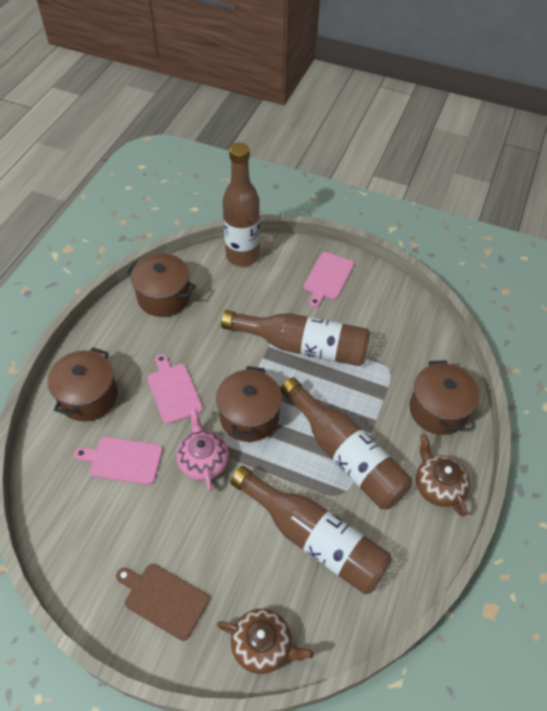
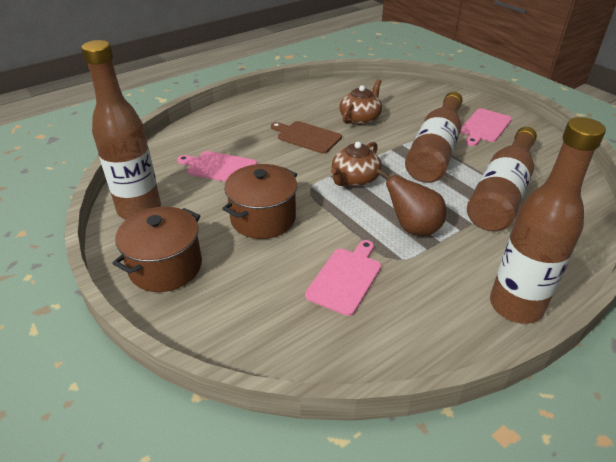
brown pear: none = 0 -> [376,169,446,236] = 1
brown pot: [48,347,118,422] [126,253,196,317] [216,366,282,442] [409,360,479,435] = 4 -> [112,206,202,292] [222,164,297,239] = 2
pink teapot: [177,408,229,492] = 1 -> none = 0

